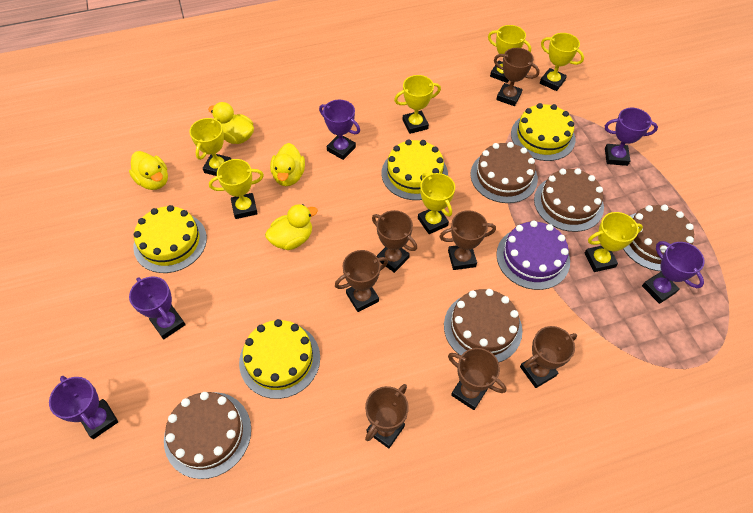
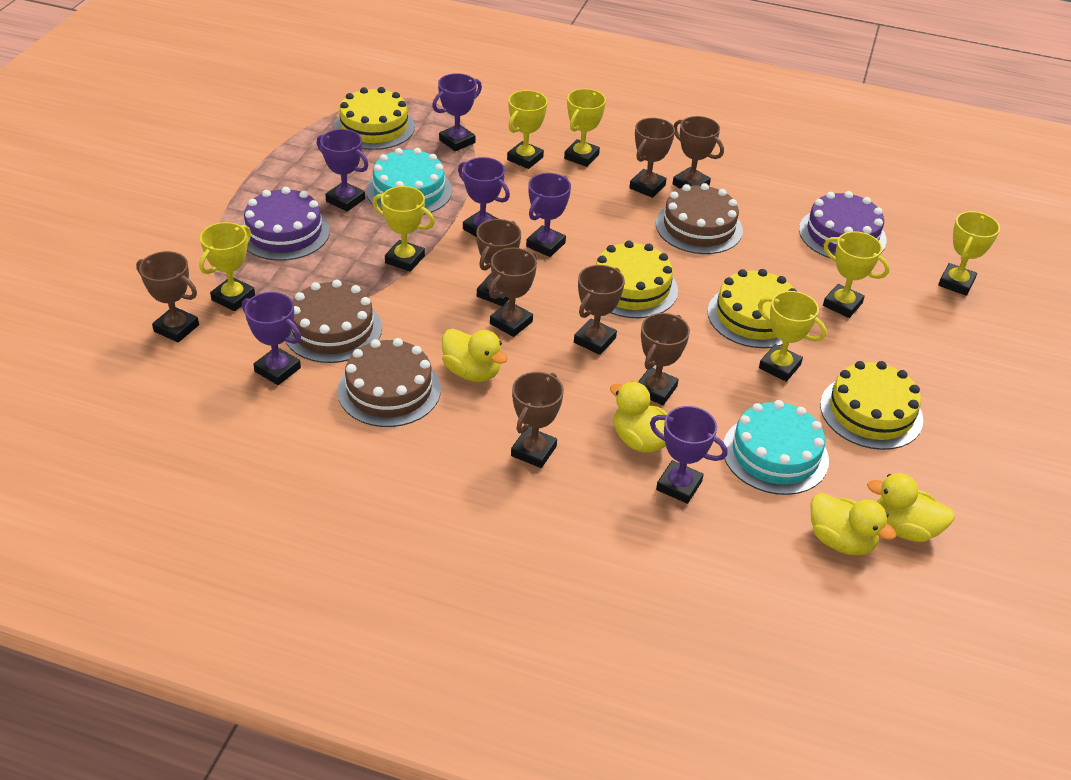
brown cake: [164,392,251,479] [444,289,522,362] [470,142,538,203] [534,168,604,232] [623,205,694,271] = 5 -> [285,280,382,363] [337,338,441,427] [656,183,743,254] = 3
brown trophy: [335,250,388,312] [365,384,409,448] [372,210,417,273] [439,210,496,270] [448,348,507,410] [494,48,540,106] [520,326,577,388] = 7 -> [136,251,199,343] [476,219,521,306] [489,248,537,337] [511,372,564,468] [574,265,625,355] [629,118,675,198] [638,313,690,405] [672,116,724,188] = 8
purple cake: [496,220,570,290] = 1 -> [242,187,330,261] [799,191,887,259] = 2
purple trophy: [49,376,118,439] [129,276,186,339] [319,100,360,160] [605,108,658,166] [642,241,705,304] = 5 -> [242,292,301,385] [316,129,368,211] [432,73,482,151] [458,157,510,237] [526,173,571,257] [650,406,727,504] = 6
turquoise cake: none = 0 -> [366,148,452,215] [723,400,829,495] = 2

